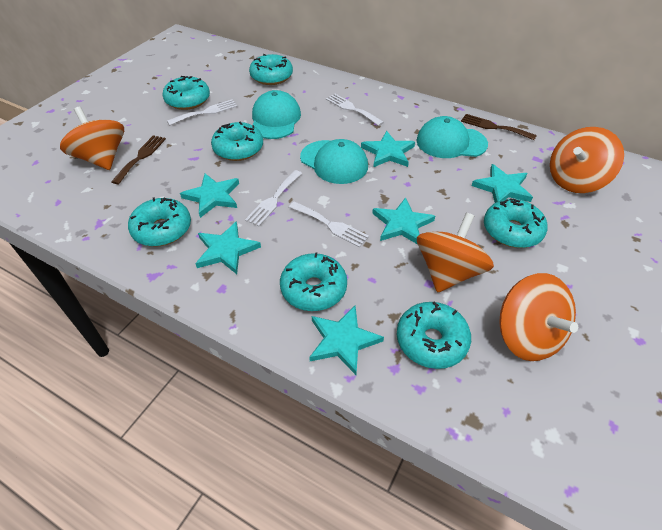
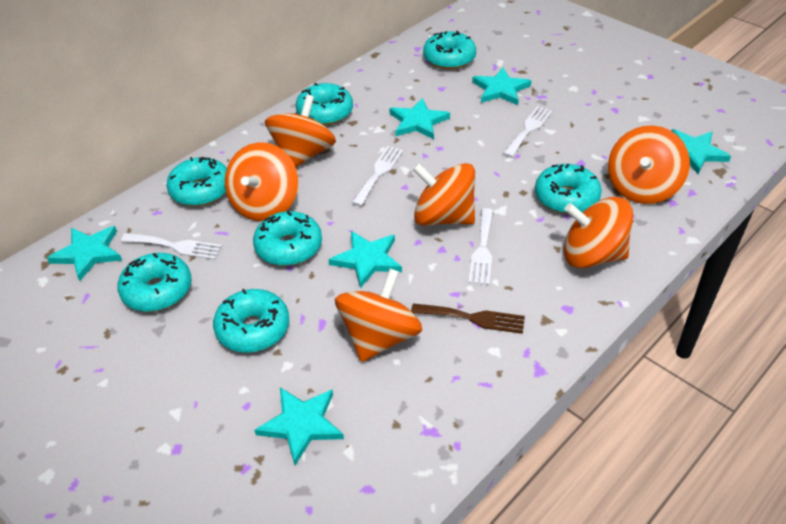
brown fork: [111,135,166,184] [461,114,537,140] = 2 -> [411,303,525,334] = 1
orange spinning top: [60,107,124,170] [417,213,494,293] [499,273,578,361] [550,127,624,193] = 4 -> [225,142,298,221] [265,95,336,168] [335,268,422,362] [412,163,475,226] [564,197,633,268] [608,125,690,204] = 6
turquoise cap: [252,90,301,139] [300,139,368,184] [416,116,488,158] = 3 -> none = 0

